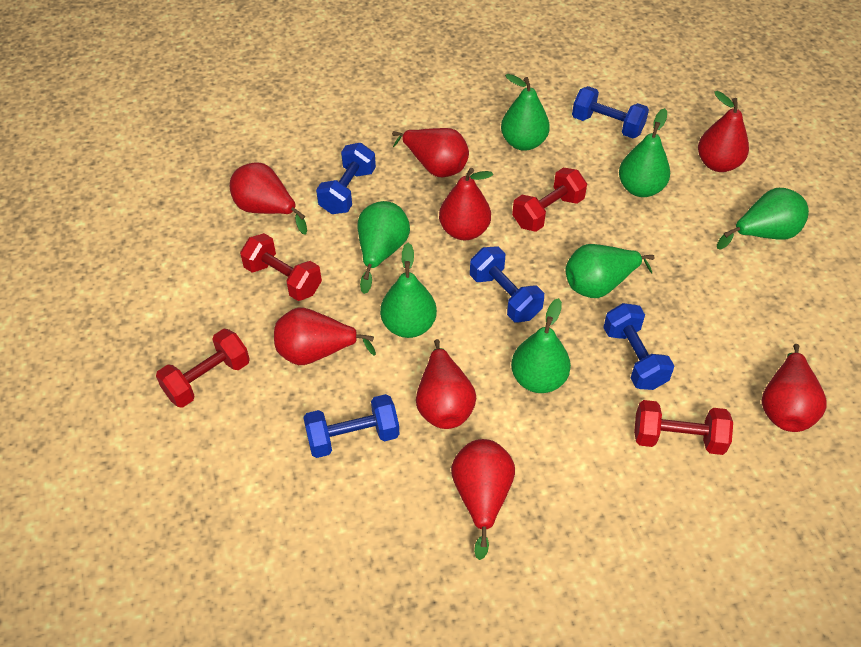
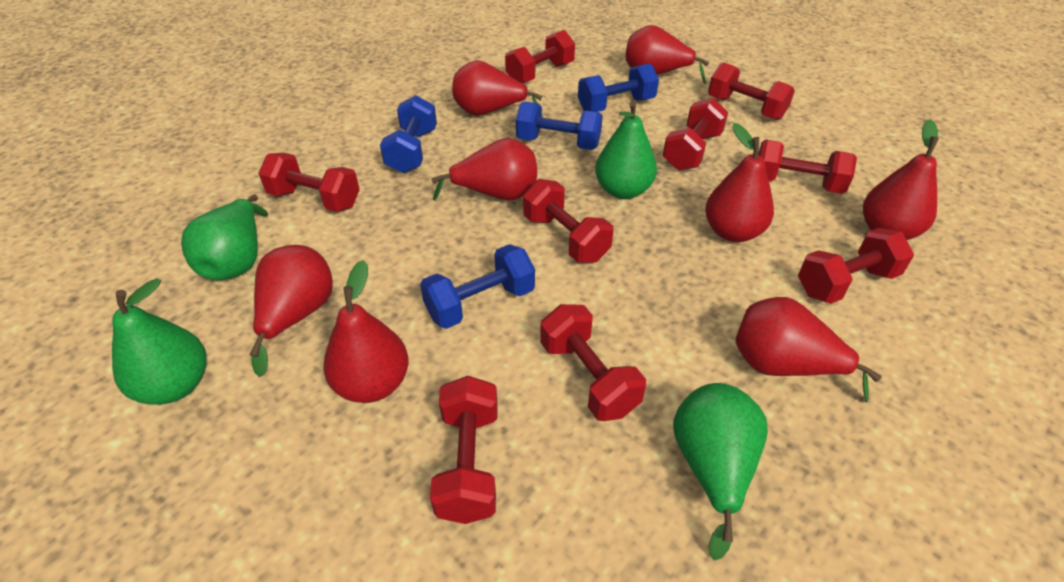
blue dumbbell: [303,394,399,458] [316,143,376,214] [470,247,544,322] [572,86,649,138] [603,303,674,390] = 5 -> [380,95,437,173] [420,244,535,329] [516,102,603,150] [578,64,659,112] = 4
green pear: [358,201,410,294] [380,243,437,338] [501,74,550,151] [511,298,571,393] [566,244,654,298] [619,108,670,197] [717,188,809,250] = 7 -> [112,278,207,405] [181,194,268,280] [595,101,657,199] [673,383,768,560] = 4
red dumbbell: [156,329,250,408] [240,233,322,301] [512,168,587,232] [634,400,733,455] = 4 -> [258,153,360,212] [430,376,498,524] [505,30,575,83] [523,179,613,263] [540,304,646,421] [663,98,728,170] [708,62,795,120] [758,140,857,194] [798,228,914,304] = 9

